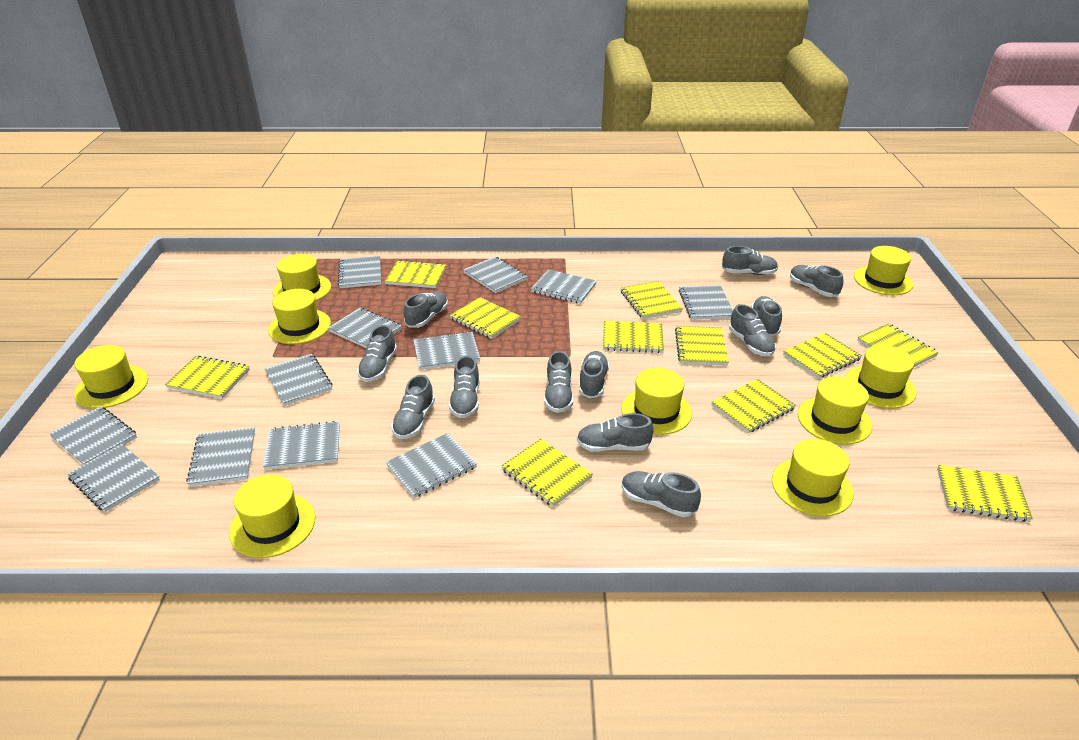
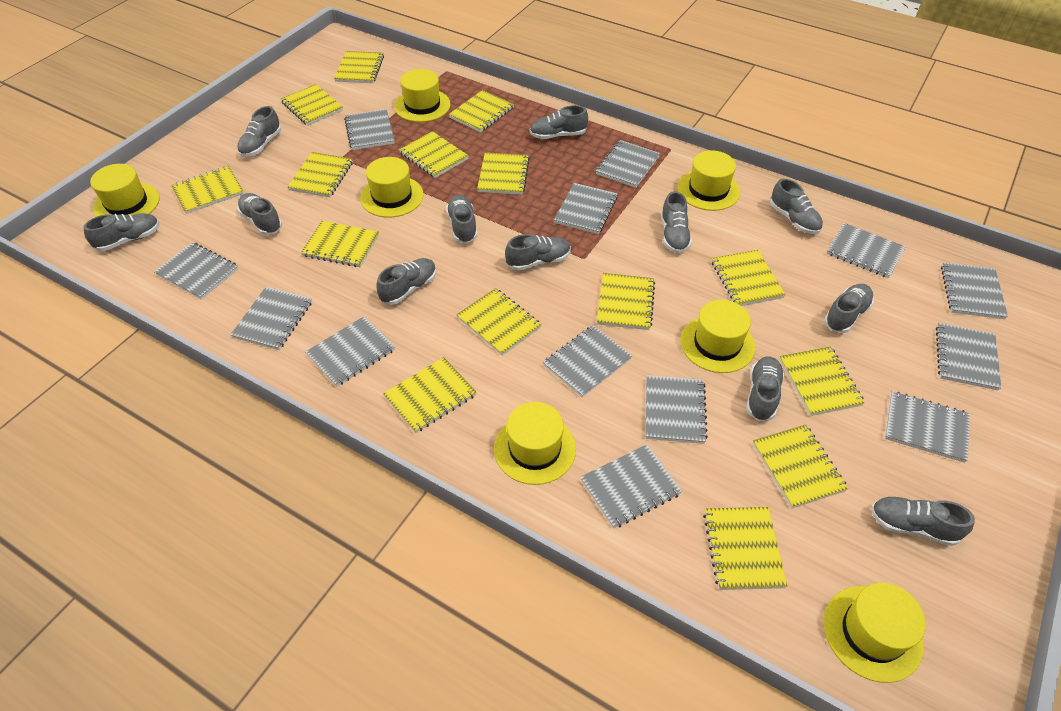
grey notebook: [49,406,137,465] [67,444,160,512] [186,427,255,487] [263,421,340,470] [264,354,332,406] [328,308,402,348] [338,256,381,288] [386,433,477,498] [414,331,480,370] [463,257,528,293] [531,269,597,304] [679,285,733,320] = 12 -> [154,242,238,300] [230,287,312,350] [305,316,395,387] [344,109,395,150] [543,325,632,397] [554,183,618,234] [580,444,682,529] [596,140,660,188] [646,375,708,444] [827,223,906,279] [885,391,970,463] [936,323,1001,390] [941,262,1008,319] = 13
yellow hat: [74,345,148,408] [229,475,315,558] [268,289,331,344] [273,254,331,301] [621,368,692,435] [772,439,854,517] [798,376,872,445] [845,345,916,409] [854,246,913,295] = 9 -> [90,164,160,217] [360,157,424,218] [394,69,451,122] [494,402,576,485] [677,150,740,211] [680,300,755,373] [824,583,926,683] = 7
yellow notebook: [165,356,250,399] [385,260,446,288] [450,297,521,339] [501,439,593,507] [603,321,664,353] [621,281,683,319] [675,326,729,366] [711,379,796,433] [783,333,862,379] [857,324,939,368] [937,465,1033,522] = 11 -> [171,166,244,214] [281,84,343,126] [287,152,353,197] [301,221,379,267] [334,51,384,83] [383,357,477,433] [399,131,469,178] [449,90,514,132] [456,288,542,356] [477,152,530,195] [597,273,655,330] [703,507,787,590] [712,250,785,306] [753,425,848,508] [779,347,865,416] = 15

